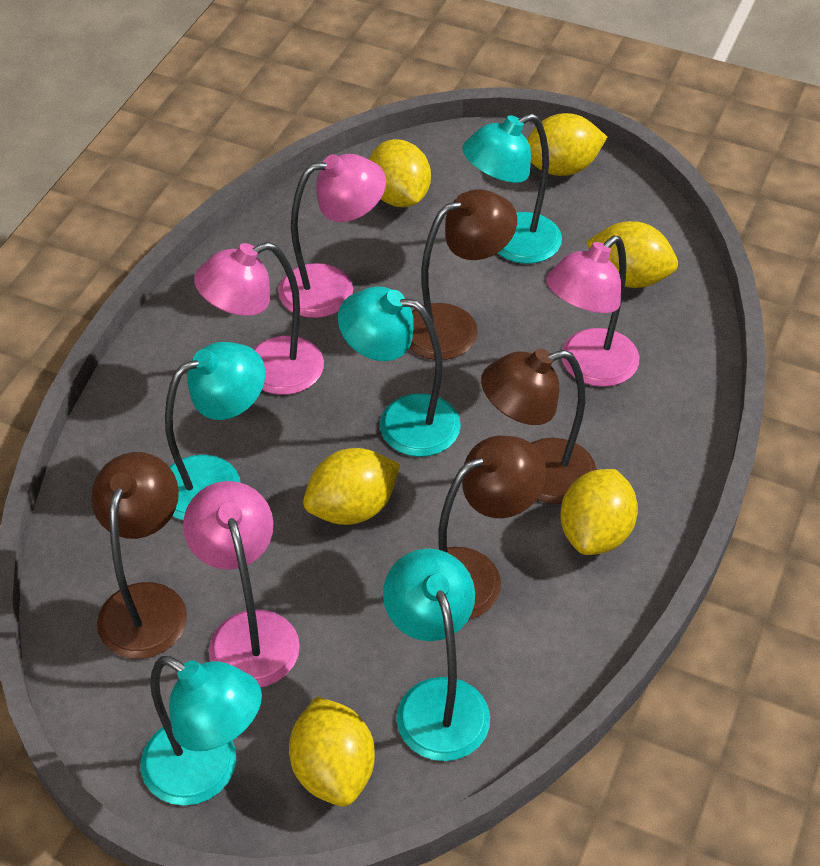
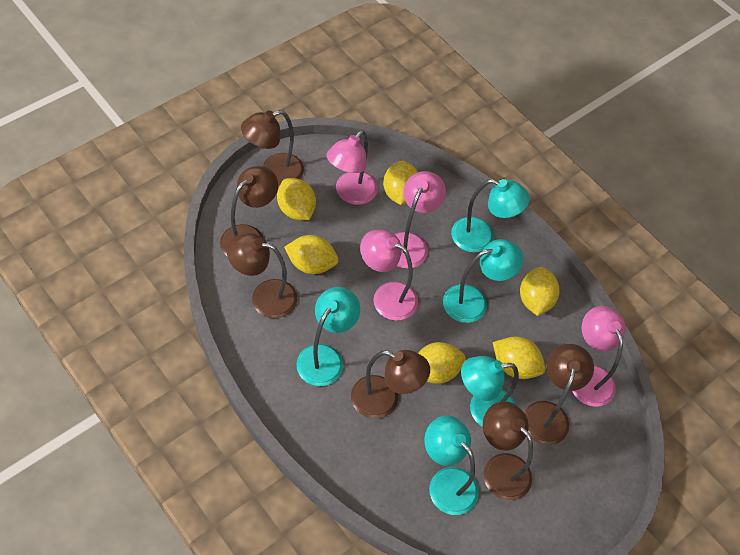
brown lamp: [91,452,187,659] [409,190,517,360] [438,436,546,620] [481,349,597,504] = 4 -> [220,166,278,257] [227,233,297,318] [241,110,304,186] [351,350,430,419] [483,401,533,500] [524,344,594,445] = 6

